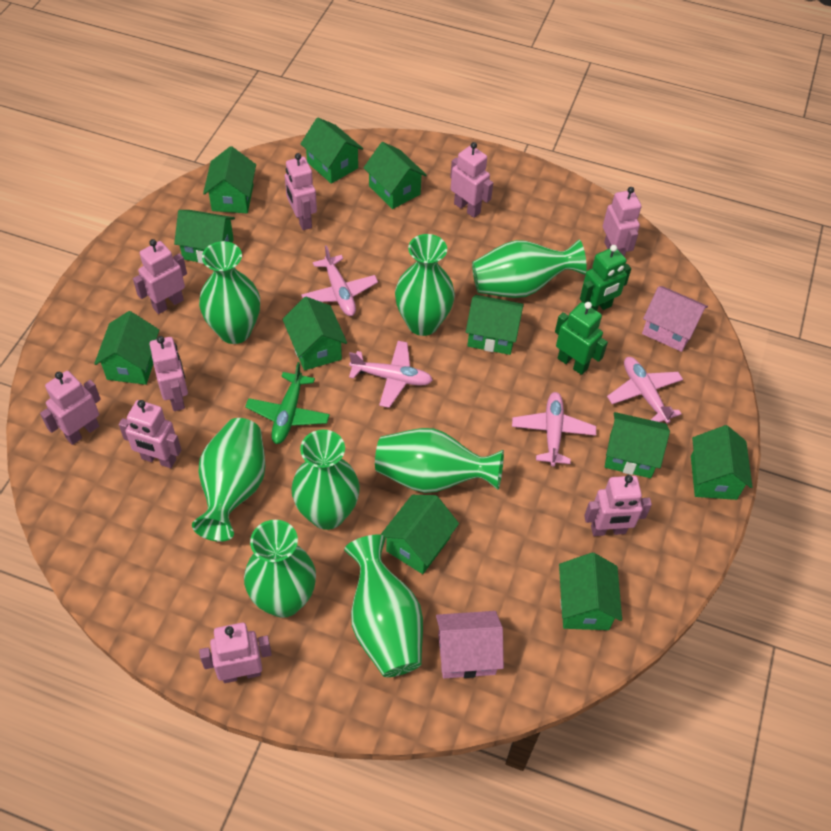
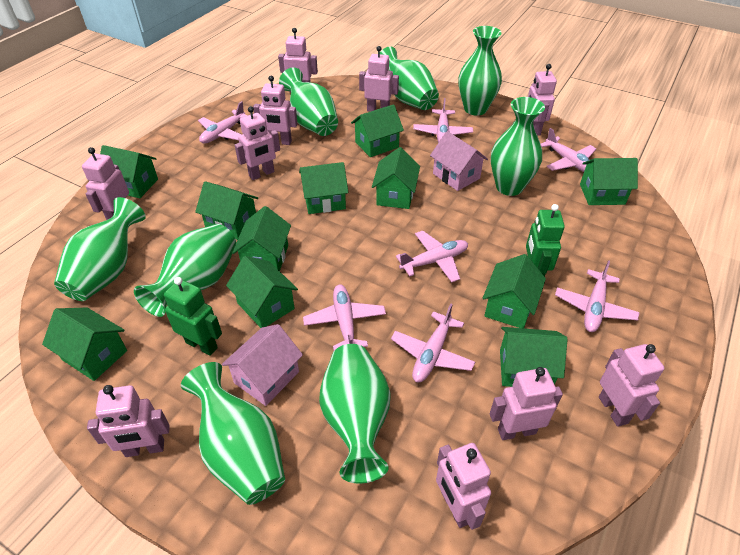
green plane: [245,362,330,444] = 1 -> none = 0
pink plane: [301,245,378,316] [349,341,433,408] [512,392,596,466] [607,357,683,424] = 4 -> [198,101,248,143] [303,285,386,351] [391,304,475,382] [396,231,468,282] [413,98,473,143] [541,128,596,172] [555,260,639,332] = 7
pink robot: [40,371,101,445] [119,400,181,468] [133,239,187,314] [150,336,188,411] [199,623,272,683] [285,153,317,230] [450,142,493,218] [584,475,652,536] [603,187,641,257] = 9 -> [82,147,129,220] [87,385,170,457] [235,106,280,180] [253,76,298,145] [278,28,318,93] [359,46,399,112] [436,443,491,530] [490,367,563,440] [528,64,557,136] [599,344,664,427] = 10

